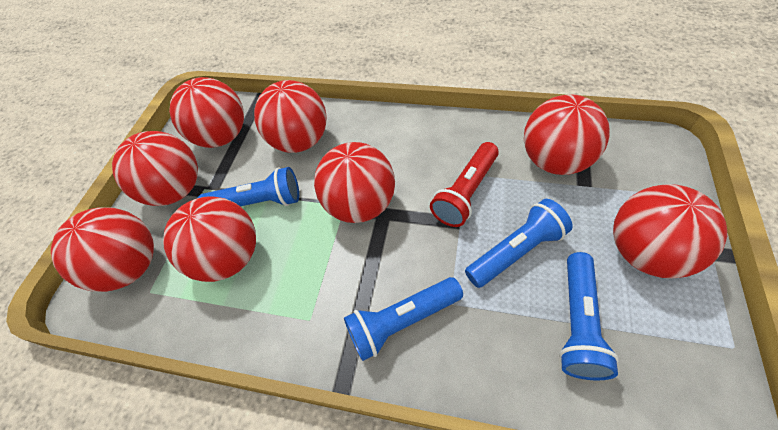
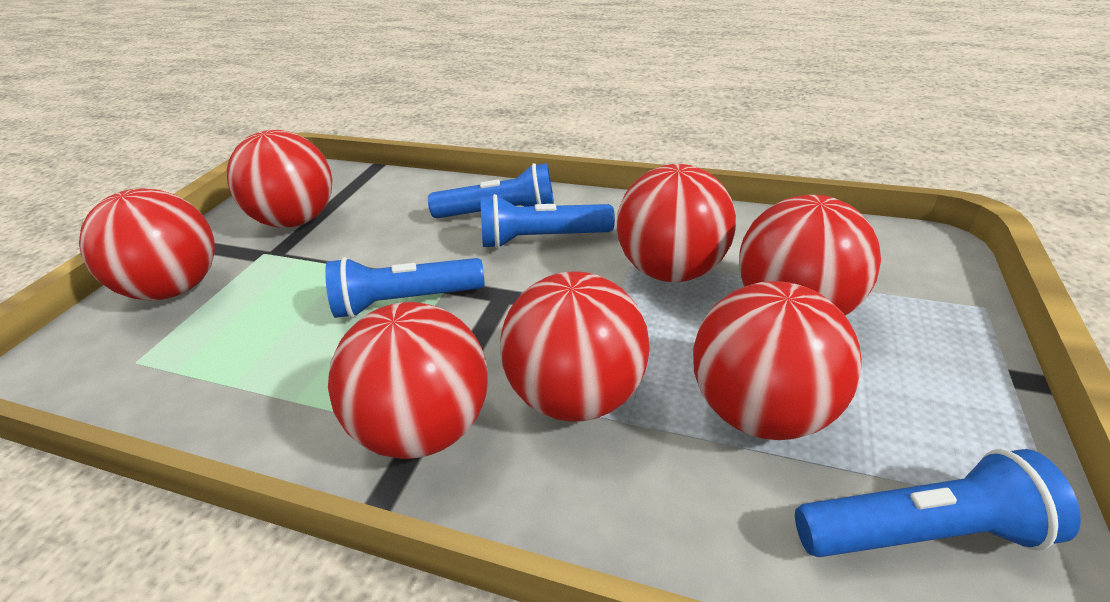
red ball: [51,208,154,292] [112,131,198,206] [163,196,256,282] [169,77,244,148] [254,80,327,153] [314,142,395,223] [524,94,610,175] [613,184,727,279] = 8 -> [79,188,215,301] [227,130,332,228] [328,302,488,459] [500,271,650,422] [617,164,736,282] [693,281,862,440] [739,195,881,315] = 7
red flashlight: [430,142,499,227] = 1 -> none = 0

